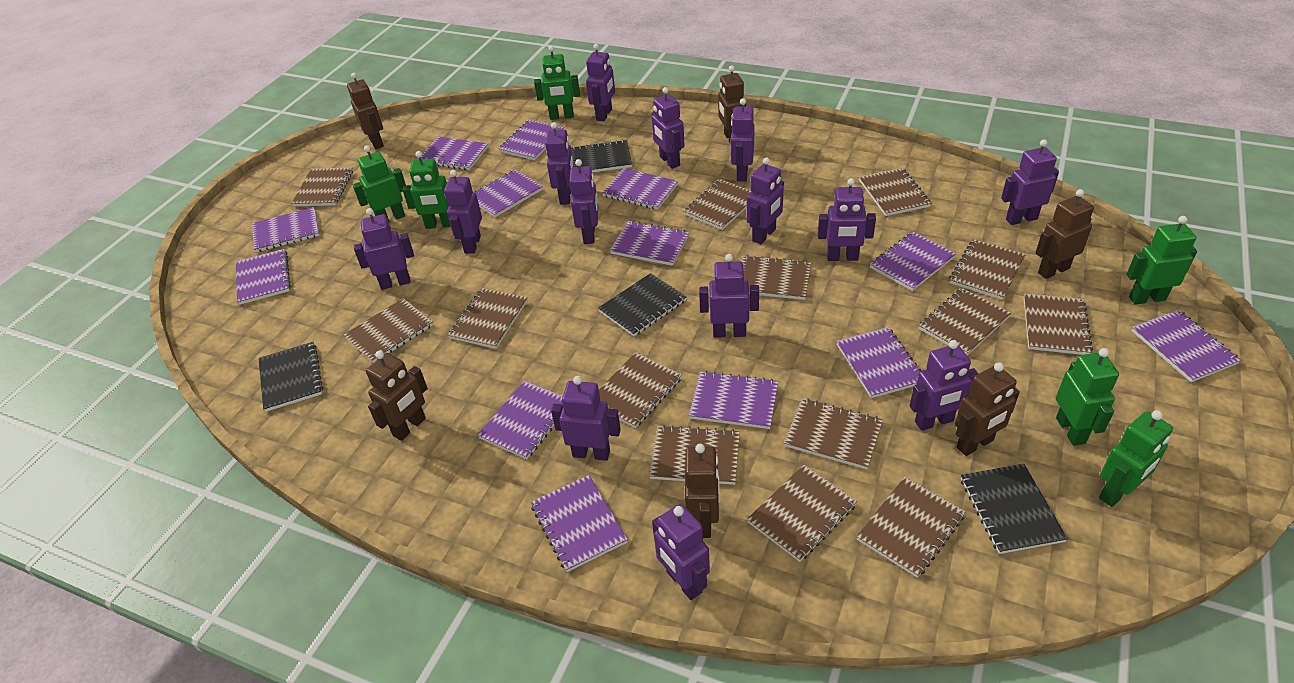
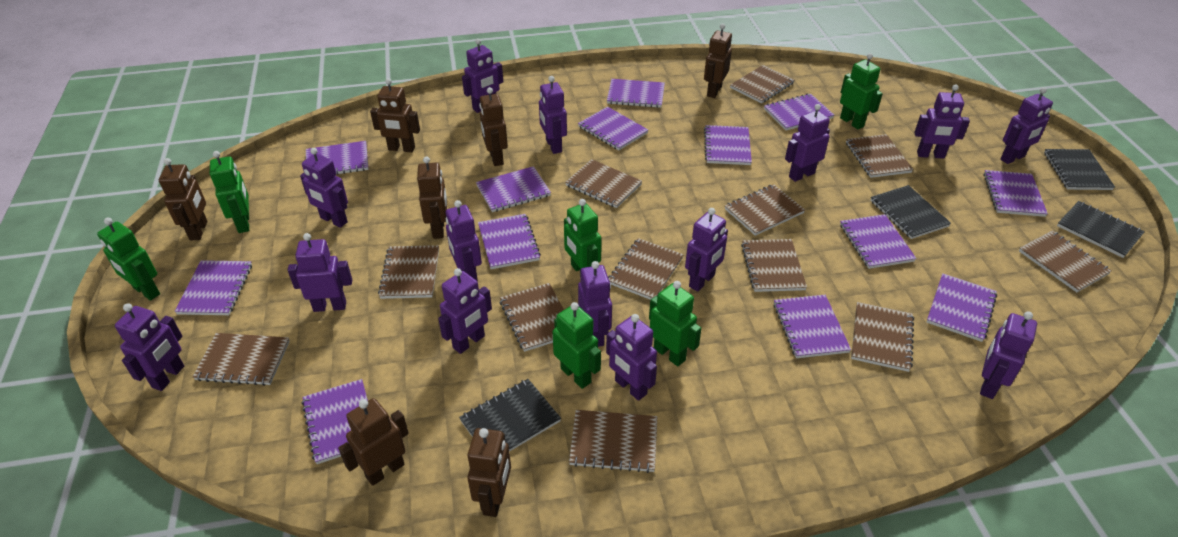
brown notebook: [292,167,353,206] [343,298,433,363] [448,288,527,349] [599,352,682,428] [649,425,740,485] [683,179,752,230] [741,255,811,300] [747,465,857,562] [784,398,883,469] [856,477,966,578] [859,168,931,216] [919,288,1011,356] [949,239,1026,300] [1024,293,1093,355] = 14 -> [193,333,290,386] [378,245,439,299] [500,283,564,352] [565,159,642,208] [569,410,657,473] [608,238,684,300] [725,184,805,236] [730,65,794,104] [741,239,807,292] [846,134,913,178] [851,302,914,372] [1019,231,1112,292] = 12
brown robot: [347,73,384,149] [366,351,428,441] [685,444,720,538] [718,65,746,145] [955,362,1020,456] [1035,189,1094,279] = 6 -> [159,158,208,241] [338,398,409,486] [370,78,420,152] [417,156,447,239] [467,428,511,517] [479,87,508,166] [704,24,732,98] = 7

